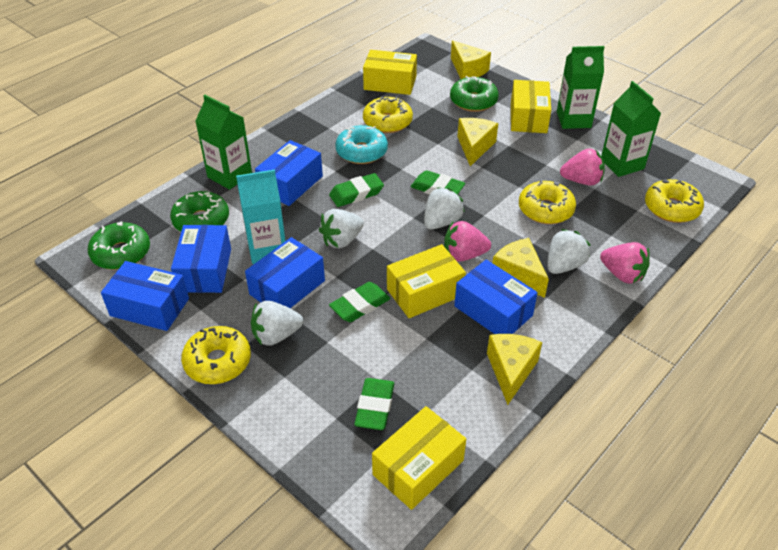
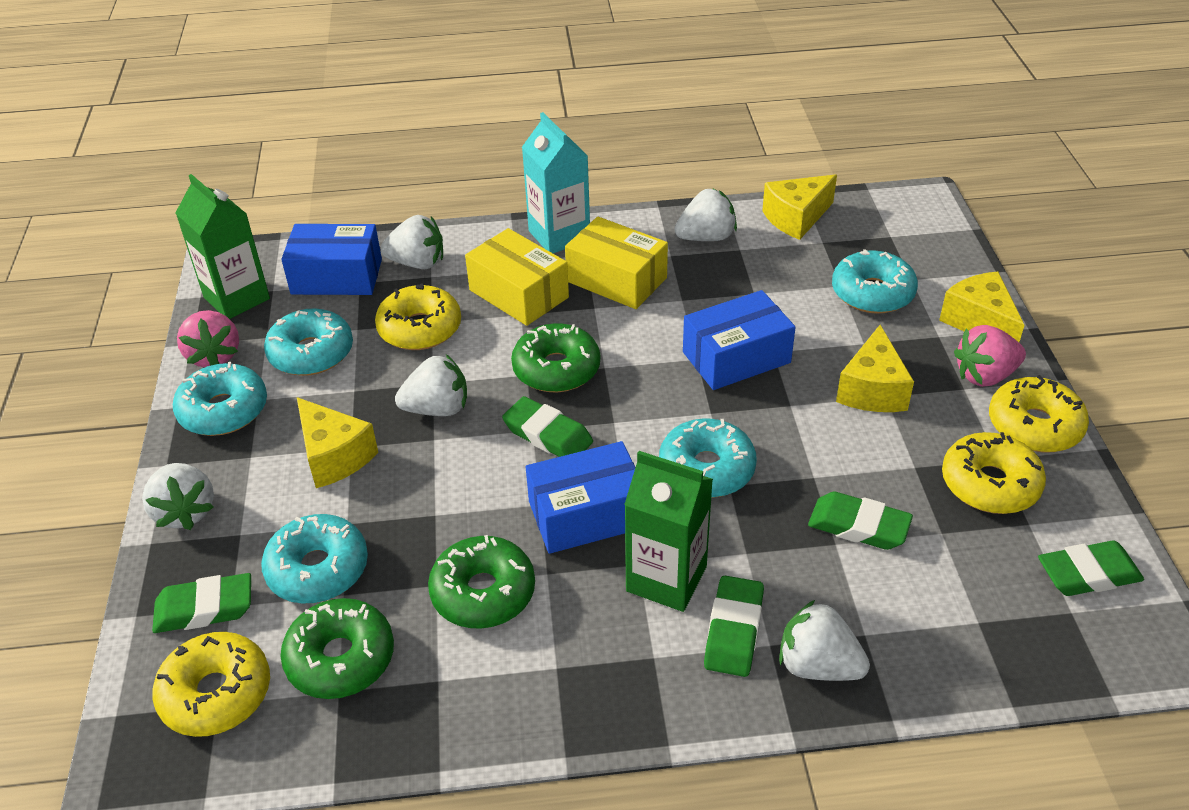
blue box: [101,261,189,331] [171,225,231,293] [245,237,325,308] [255,140,323,206] [454,260,538,334] = 5 -> [281,224,382,295] [526,441,636,554] [683,290,796,390] = 3
green carton: [195,95,252,190] [557,46,604,129] [601,81,661,177] = 3 -> [176,174,270,319] [624,451,713,612] = 2
green eraser: [329,173,384,207] [329,282,390,322] [354,378,394,430] [410,170,465,195] = 4 -> [152,573,251,633] [502,396,593,457] [704,576,764,677] [808,491,913,550] [1038,541,1144,596] = 5
pink strawberry: [444,221,491,261] [560,148,605,186] [600,242,650,284] = 3 -> [177,310,239,367] [954,325,1026,387] = 2
turquoise donut: [335,125,388,164] = 1 -> [173,362,267,436] [261,514,368,604] [264,308,353,376] [659,419,757,498] [832,249,918,314] = 5
white strawberry: [251,301,303,346] [319,209,364,249] [424,187,465,229] [547,229,591,274] = 4 -> [142,463,214,530] [380,215,443,269] [395,354,467,416] [674,188,737,241] [779,600,870,681] = 5
yellow box: [363,50,417,95] [372,406,466,510] [387,244,466,318] [511,80,551,133] = 4 -> [465,228,569,326] [565,217,668,309] = 2

